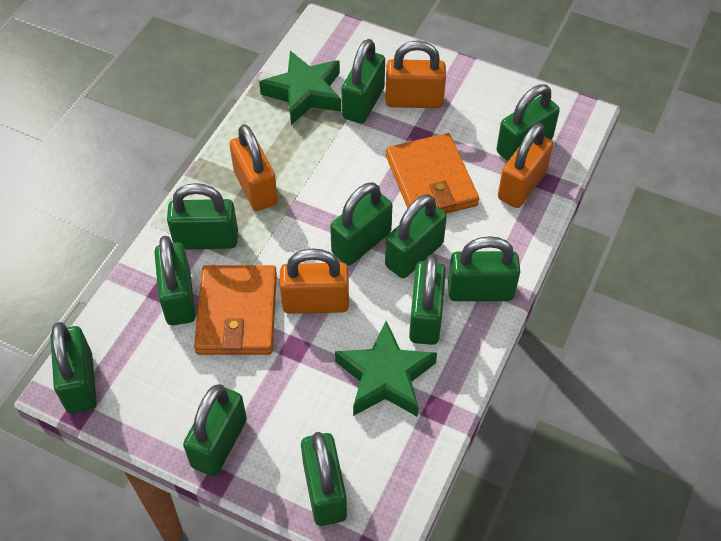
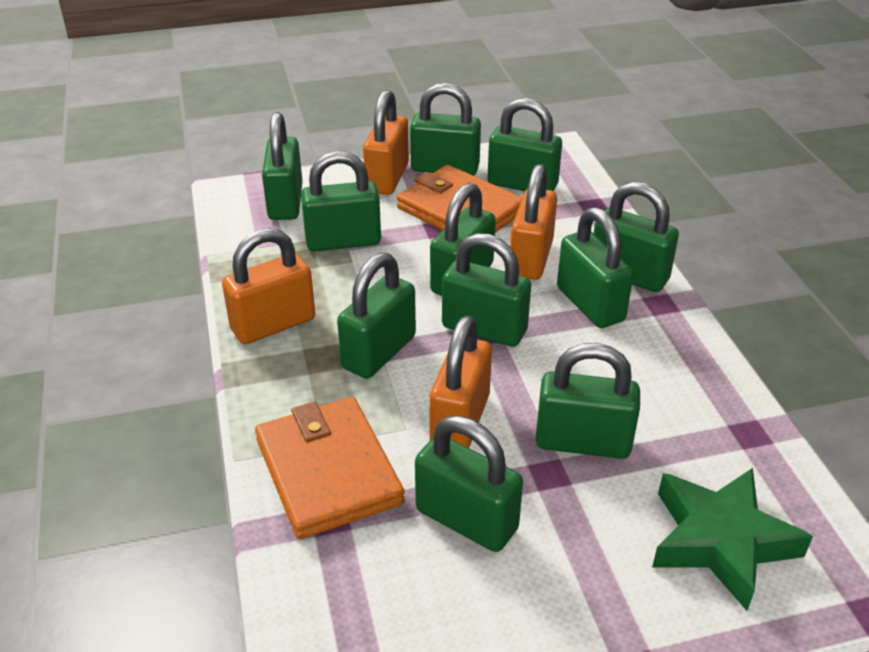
green star: [259,51,341,125] [335,321,437,417] = 2 -> [652,468,813,611] = 1

